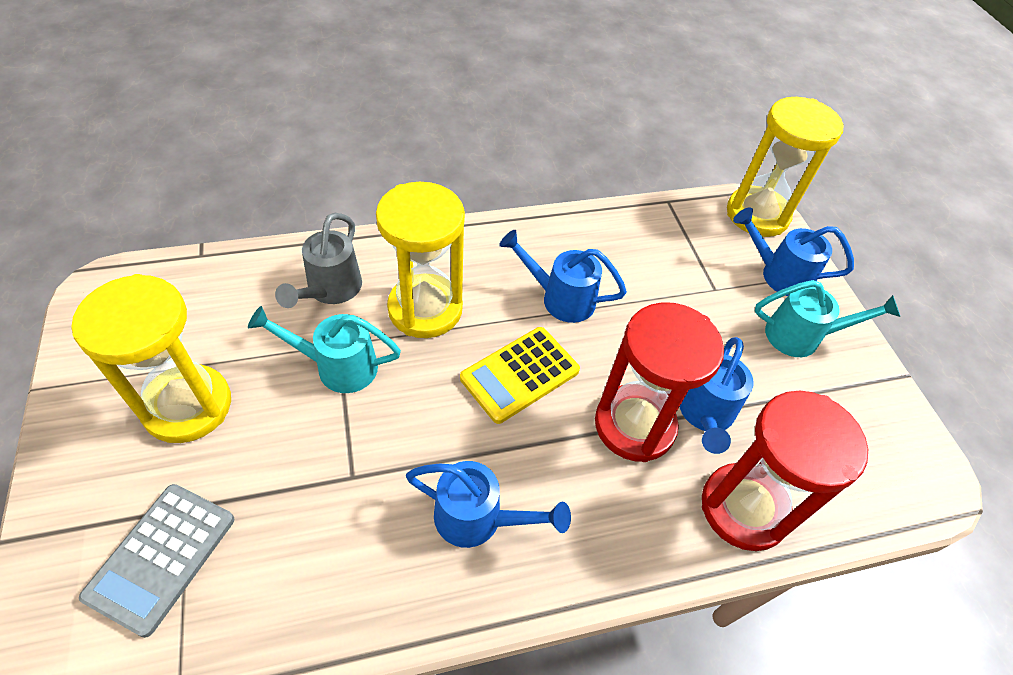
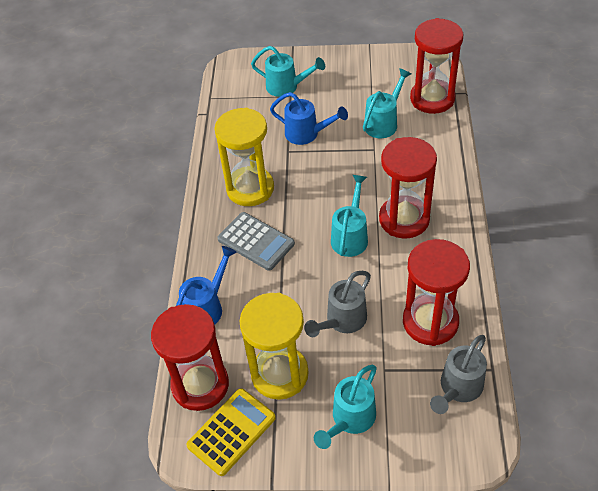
blue watering can: [406,461,571,548] [499,230,627,323] [680,337,754,454] [733,207,854,296] = 4 -> [176,246,237,325] [270,92,348,145] = 2
grey watering can: [275,213,362,308] = 1 -> [304,271,371,337] [430,335,487,414] = 2
red hourglass: [595,302,724,462] [702,391,868,551] = 2 -> [151,304,229,411] [379,137,437,239] [403,239,470,346] [410,18,463,114] = 4
turquoise watering can: [248,306,401,393] [755,280,900,357] = 2 -> [251,46,325,97] [314,365,377,449] [331,175,368,257] [363,68,411,138] = 4
yellow hourglass: [72,274,231,443] [376,182,465,338] [727,97,844,237] = 3 -> [214,108,274,206] [240,293,309,400] = 2

